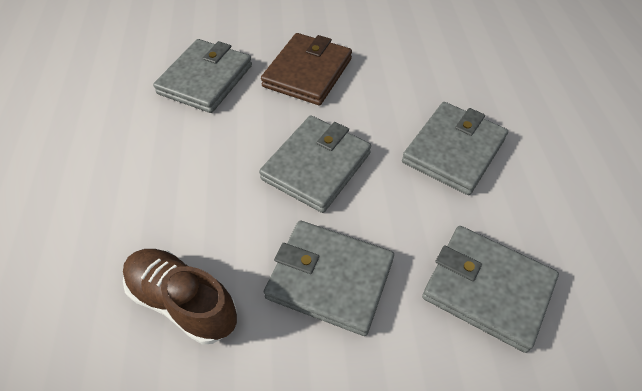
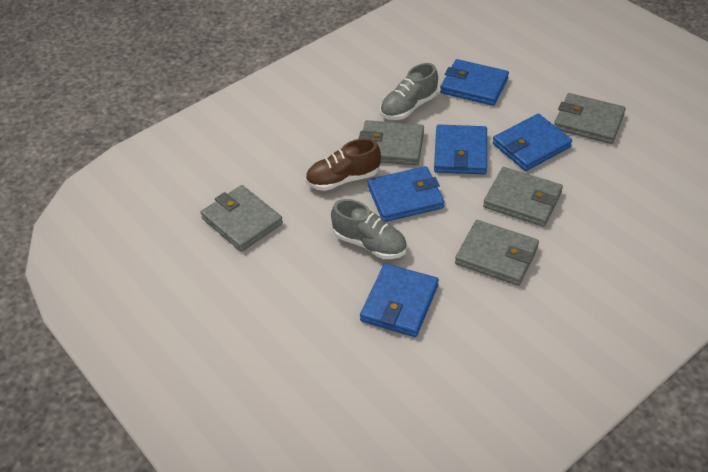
blue wallet: none = 0 -> [360,263,439,337] [368,166,444,222] [434,125,487,174] [440,59,509,106] [493,114,572,171] = 5
brown wallet: [261,33,352,105] = 1 -> none = 0
grey shoe: none = 0 -> [331,199,407,259] [380,63,438,120] = 2

